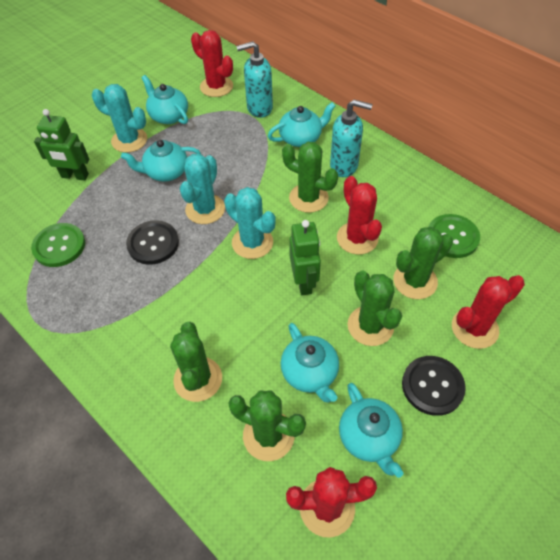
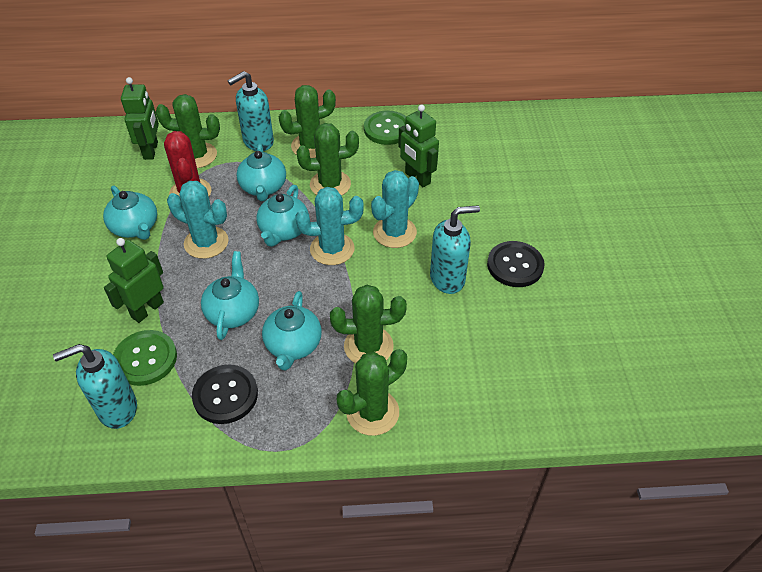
green robot: [34,109,89,181] [289,220,321,295] = 2 -> [104,238,164,323] [121,77,159,160] [398,104,439,187] = 3
red cactus: [191,30,233,97] [286,467,377,538] [337,176,382,255] [452,275,525,349] = 4 -> [164,131,211,196] = 1
turquoise soap dispenser: [237,41,273,118] [330,100,372,177] = 2 -> [53,344,137,429] [228,71,274,151] [430,205,480,294] = 3

